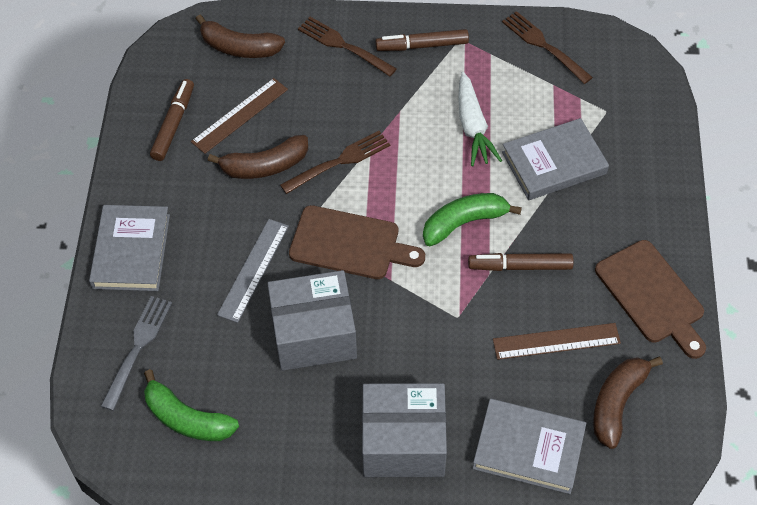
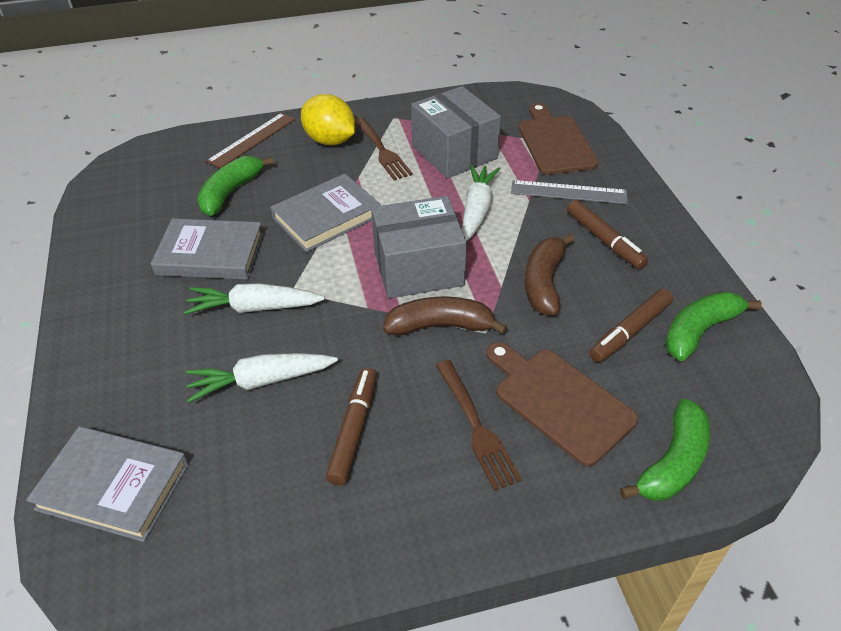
brown banana: [196,15,285,58] [208,135,308,179] [593,357,663,449] = 3 -> [383,297,507,336] [525,234,575,316] = 2
brown fork: [280,131,390,194] [298,17,397,76] [502,11,593,84] = 3 -> [355,117,413,180] [435,360,522,491] = 2
brown ruler: [191,78,288,154] [493,323,621,360] = 2 -> [206,113,295,168] = 1
green banana: [144,369,239,441] [423,193,522,246] = 2 -> [197,156,274,216] [620,398,710,501] [665,292,762,361] = 3
grey fork: [101,296,172,411] = 1 -> none = 0
white carrot: [458,72,502,166] = 1 -> [184,283,325,315] [186,353,338,403] [462,164,501,241] = 3
yellow lemon: none = 0 -> [301,94,355,145] = 1

